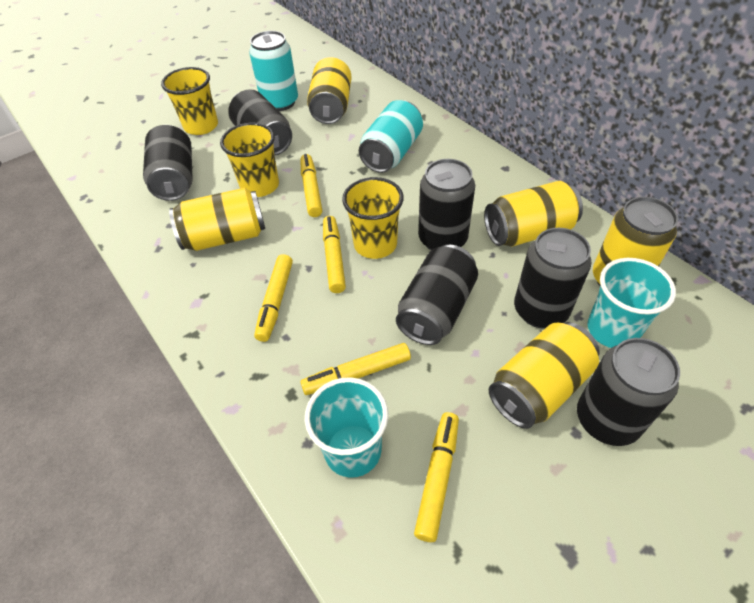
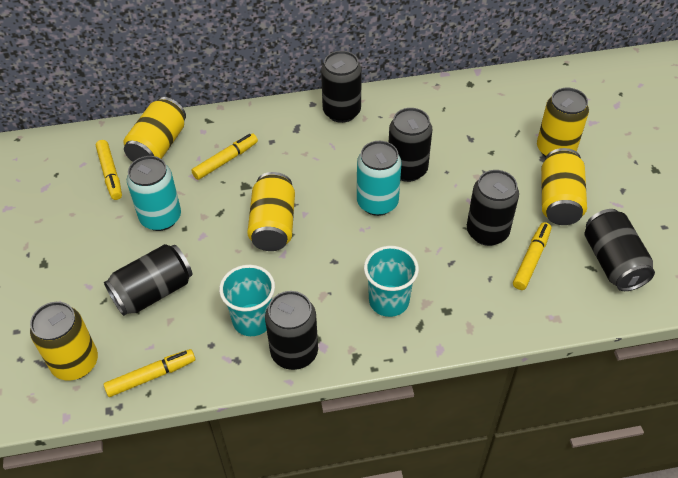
yellow cup: [161,67,218,135] [220,123,279,197] [342,177,404,259] = 3 -> none = 0
yellow marker: [254,254,293,342] [300,154,322,217] [300,343,411,395] [323,216,346,293] [414,412,459,542] = 5 -> [96,140,122,200] [104,349,195,397] [191,133,258,180] [513,222,551,290] = 4

